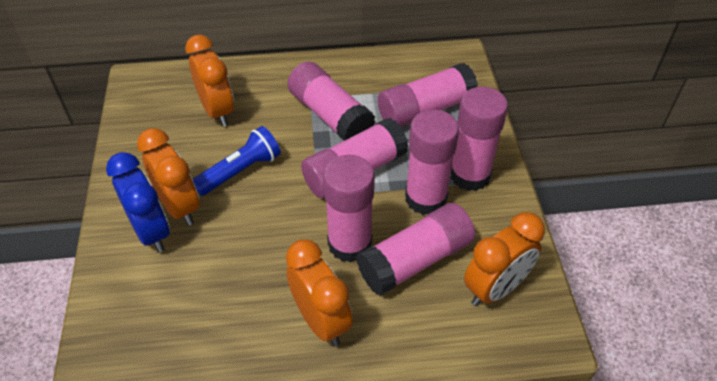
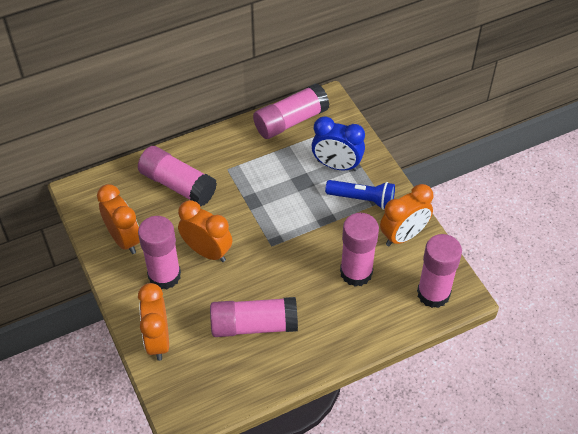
pink glue stick: [288,62,375,141] [301,118,409,198] [323,155,375,263] [356,203,475,296] [378,63,478,127] [405,109,459,215] [450,87,508,191] = 7 -> [138,146,217,206] [138,216,181,289] [210,297,298,337] [253,83,330,139] [340,213,379,287] [417,234,462,308] = 6

